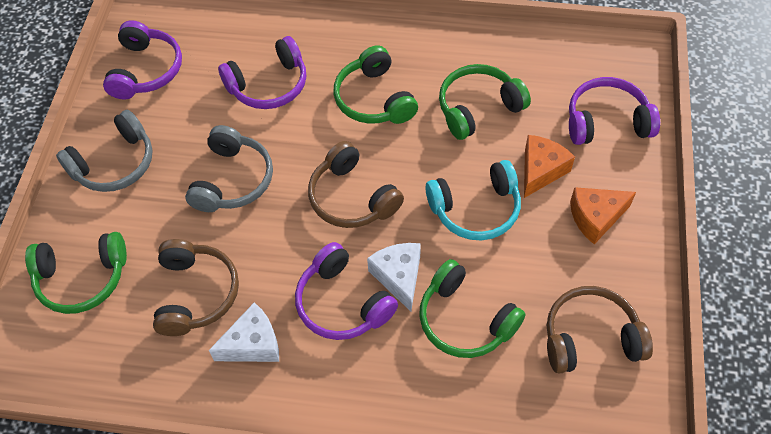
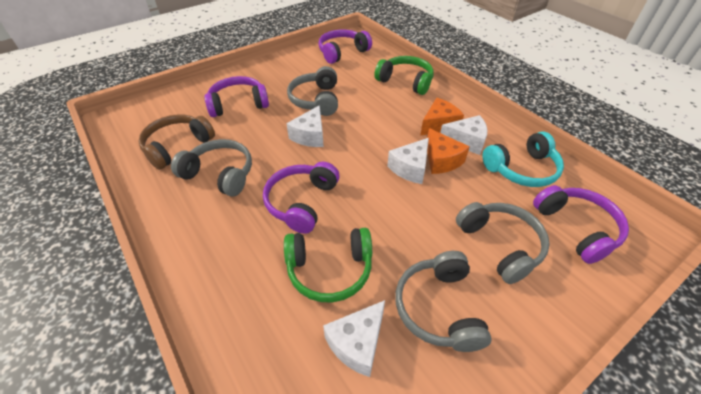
brown headphones: [153,239,239,336] [308,141,404,228] [547,286,653,374] = 3 -> [138,114,215,170] = 1
green headphones: [25,232,127,314] [334,45,418,124] [419,259,525,358] [439,64,531,140] = 4 -> [284,228,372,302] [374,56,434,95] = 2
grey headphones: [56,110,153,192] [185,125,273,212] = 2 -> [171,139,252,197] [287,66,338,116] [396,251,492,352] [456,202,550,284] = 4
white cheese: [209,302,279,362] [367,243,421,311] = 2 -> [286,105,324,147] [323,300,385,377] [387,138,429,184] [440,115,487,155] = 4

